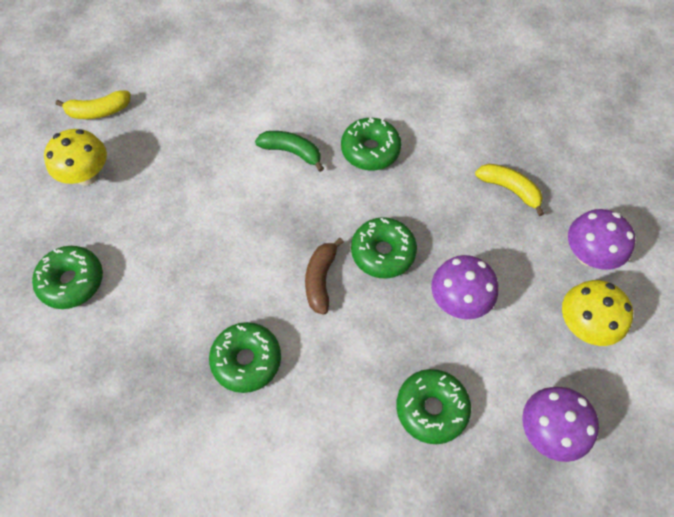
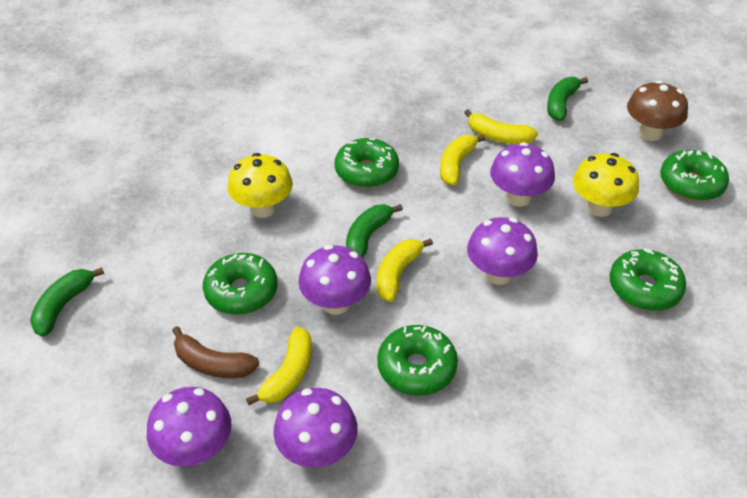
brown mushroom: none = 0 -> [627,80,688,141] = 1
green banana: [255,131,324,172] = 1 -> [30,267,104,337] [346,204,403,257] [547,77,588,121] = 3
purple mushroom: [431,255,498,319] [522,387,599,462] [568,209,635,270] = 3 -> [147,387,231,467] [273,388,358,468] [298,245,371,315] [467,217,538,285] [490,142,555,207] = 5
yellow banana: [56,90,131,119] [475,164,544,216] = 2 -> [246,327,312,405] [377,238,433,302] [440,135,485,186] [464,109,538,144] = 4

